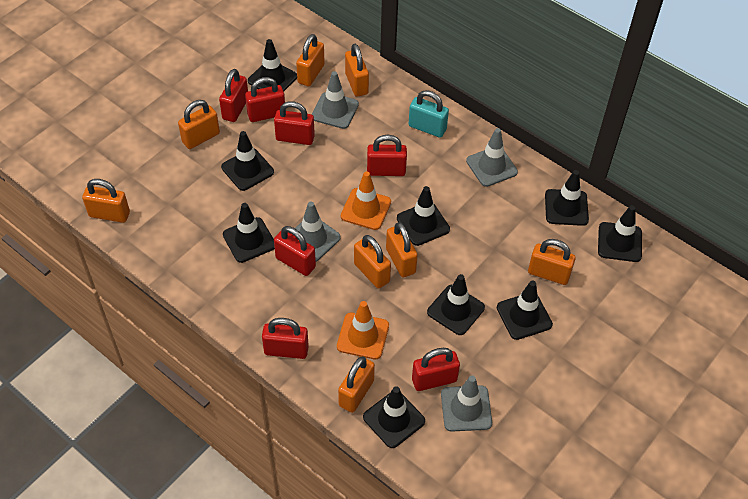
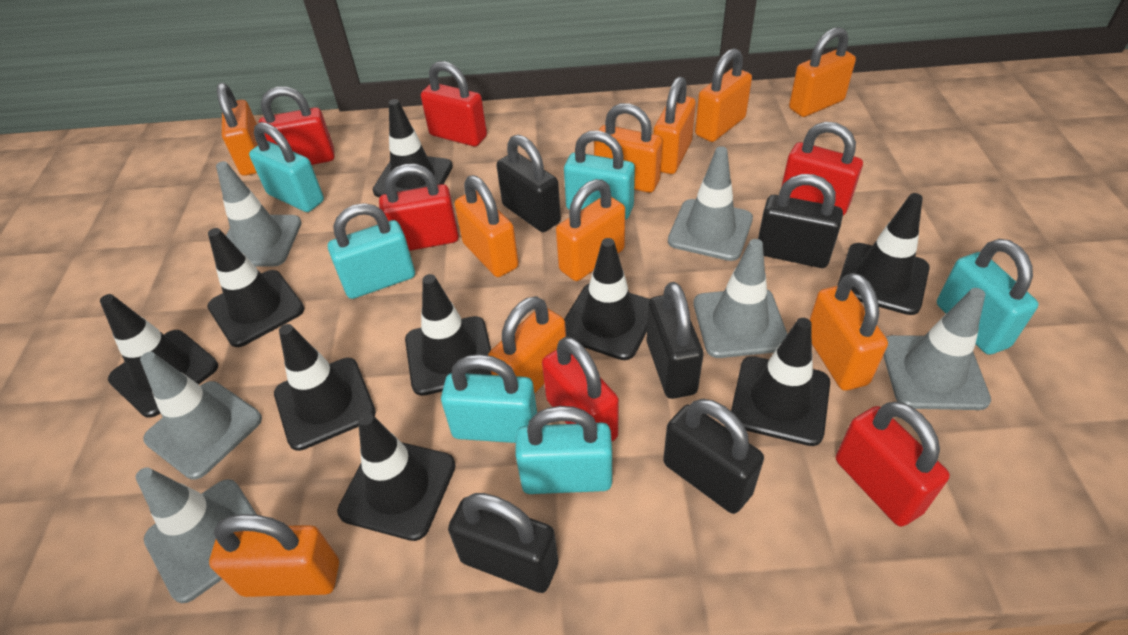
black padlock: none = 0 -> [448,493,558,593] [497,135,561,232] [647,282,703,399] [663,399,764,514] [758,174,843,268] = 5
grey traffic cone: [295,202,341,262] [312,71,359,129] [441,375,492,432] [466,128,518,187] = 4 -> [136,467,257,603] [140,352,262,480] [216,161,302,267] [668,146,753,261] [693,239,787,358] [883,288,991,410] = 6
orange padlock: [82,179,130,223] [178,100,220,149] [296,34,325,86] [338,357,375,413] [345,44,369,97] [354,235,391,289] [386,222,418,277] [528,239,576,285] = 8 -> [209,514,339,597] [217,83,258,176] [454,175,519,277] [488,296,566,393] [556,179,625,281] [594,103,662,193] [653,77,696,174] [695,48,752,142] [789,27,856,117] [810,273,888,391] = 10
orange traffic cone: [337,301,389,359] [341,171,391,230] = 2 -> none = 0
red padlock: [219,69,248,122] [245,77,285,122] [262,318,309,359] [274,101,315,145] [274,226,316,276] [367,135,407,176] [412,348,460,391] = 7 -> [259,87,334,165] [379,164,459,251] [421,61,487,146] [542,337,619,442] [781,122,863,216] [836,402,950,527] = 6
turquoise padlock: [409,90,449,138] = 1 -> [249,122,324,212] [328,203,415,299] [441,354,537,443] [515,406,612,494] [564,131,635,220] [937,239,1039,355] = 6

